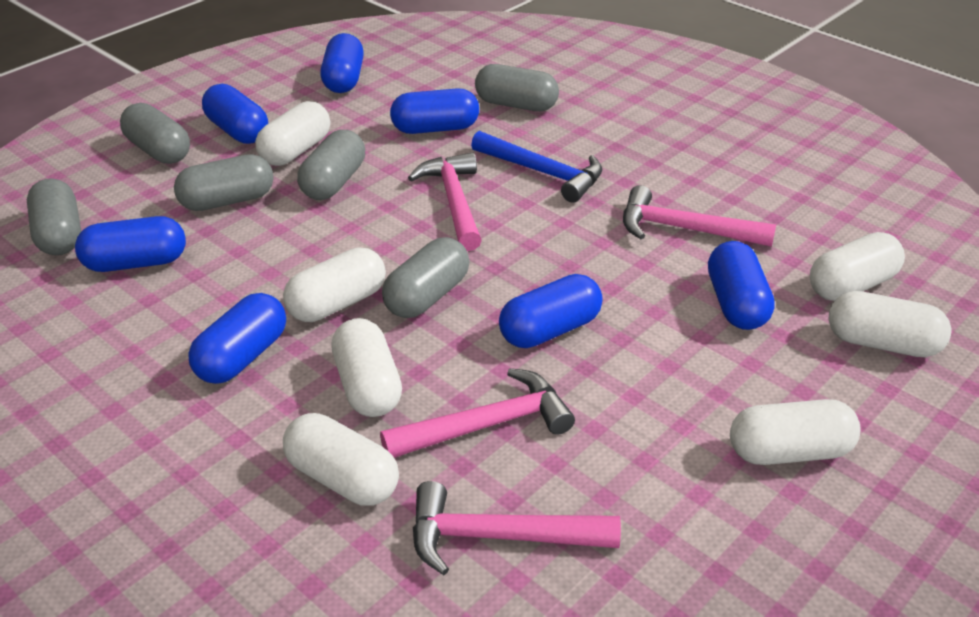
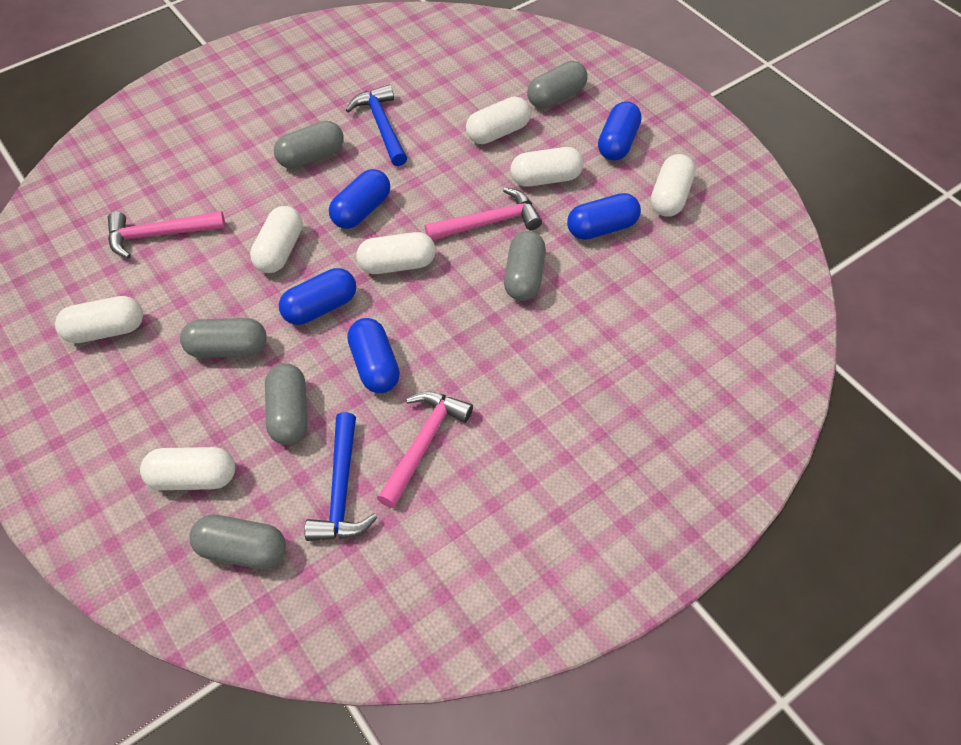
blue capsule: [75,216,186,272] [188,293,286,384] [202,84,268,144] [320,33,364,93] [390,88,479,134] [499,274,603,348] [708,241,775,330] = 7 -> [279,268,356,325] [329,169,390,229] [347,318,400,393] [567,193,641,240] [598,101,642,161] = 5
blue hammer: [471,131,602,203] = 1 -> [304,412,378,541] [346,85,407,166] = 2
pink hammer: [380,368,575,458] [408,152,482,251] [413,481,621,575] [623,185,776,247] = 4 -> [108,211,225,259] [377,391,473,508] [425,188,542,240] = 3

